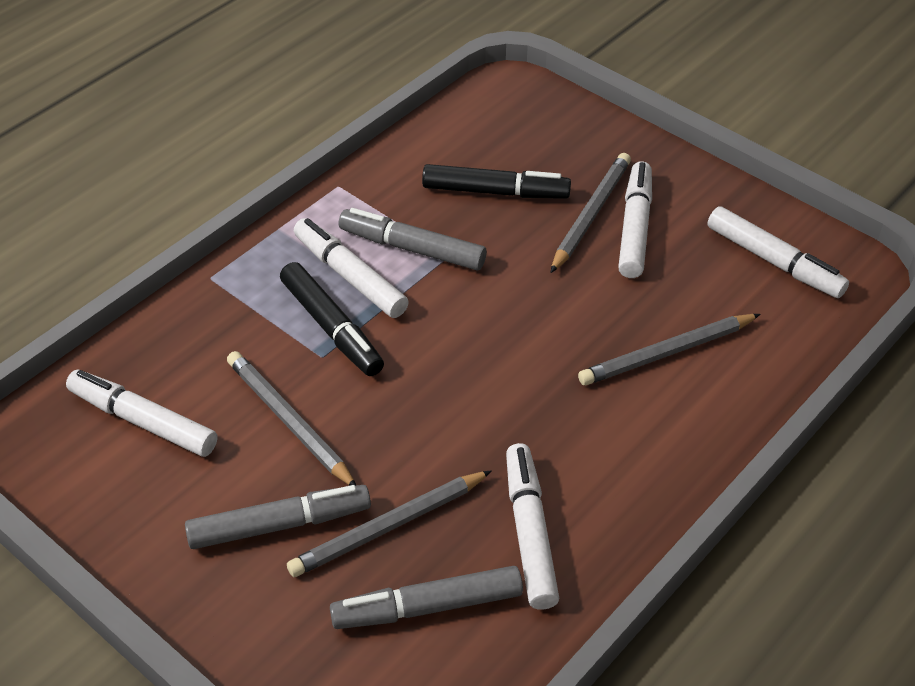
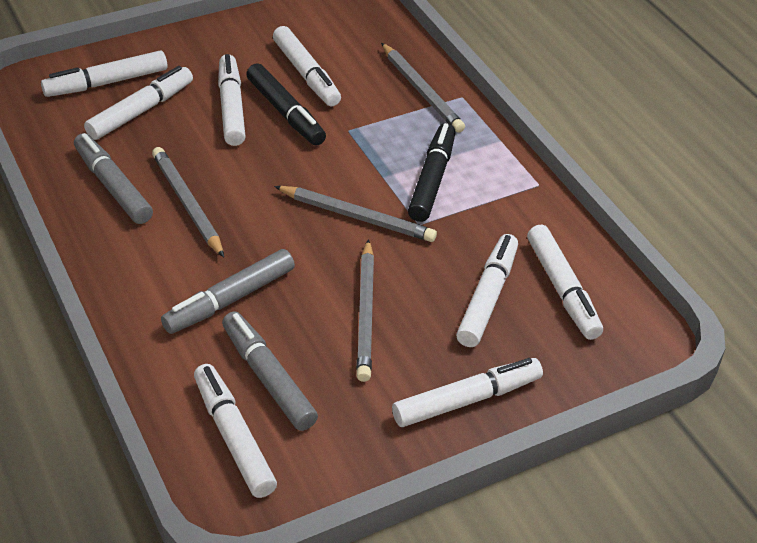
white marker: [66,370,218,457] [294,218,409,318] [506,443,559,610] [618,161,652,278] [707,206,849,298] = 5 -> [41,50,167,97] [84,66,193,140] [194,364,277,498] [218,54,246,146] [273,26,341,106] [392,358,543,427] [456,234,518,347] [527,225,603,340] = 8

